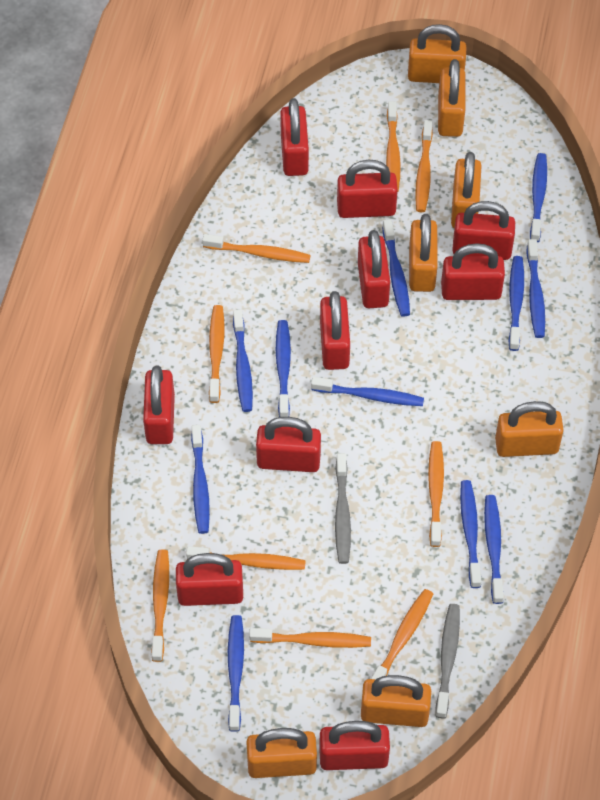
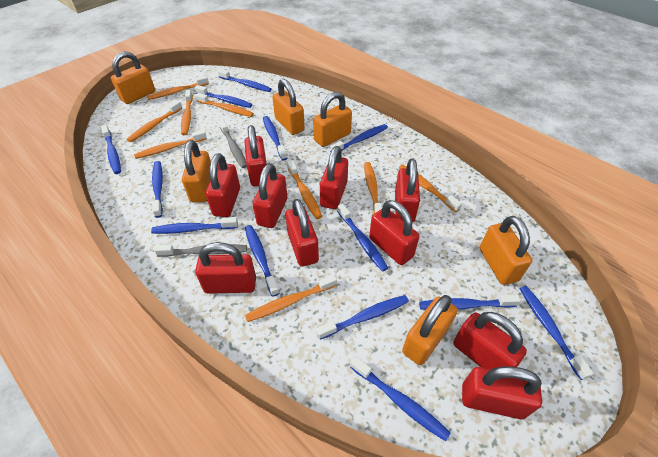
blue toothbrush: [191,425,210,534] [228,615,244,732] [233,310,253,412] [276,320,291,417] [311,377,424,406] [382,219,410,317] [460,480,482,588] [484,495,504,604] [508,256,524,351] [527,239,545,338] [530,153,547,242] = 11 -> [101,125,121,174] [151,217,238,234] [152,161,163,218] [195,85,252,108] [218,69,272,92] [245,225,280,297] [263,116,287,160] [317,295,409,340] [330,124,388,152] [337,204,388,272] [350,357,451,441] [419,295,521,310] [519,286,594,380] = 13
orange padlock: [246,728,317,778] [361,675,431,727] [408,24,467,83] [409,214,438,292] [438,59,465,137] [451,152,482,228] [495,401,564,457] = 7 -> [111,51,155,104] [182,140,211,202] [272,79,305,135] [313,92,352,147] [402,295,457,365] [480,216,532,285] = 6

